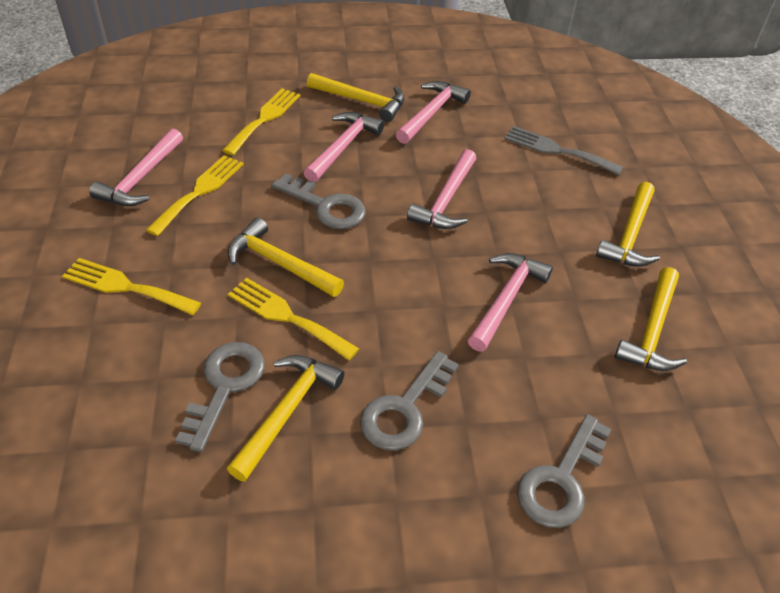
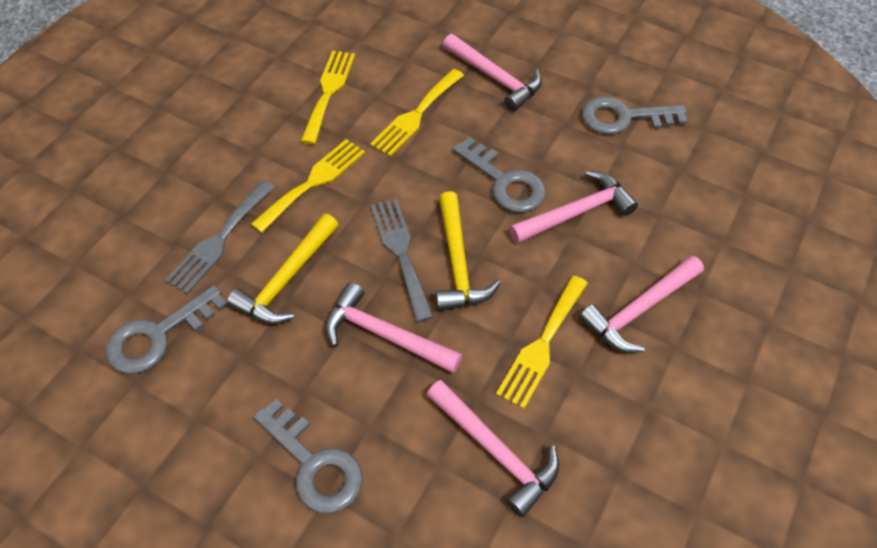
grey fork: [504,126,623,175] = 1 -> [165,181,275,294] [371,199,433,322] = 2
yellow hammer: [227,217,344,297] [227,355,345,482] [307,73,404,122] [596,182,660,267] [615,267,687,371] = 5 -> [227,214,339,324] [436,191,501,311] = 2

